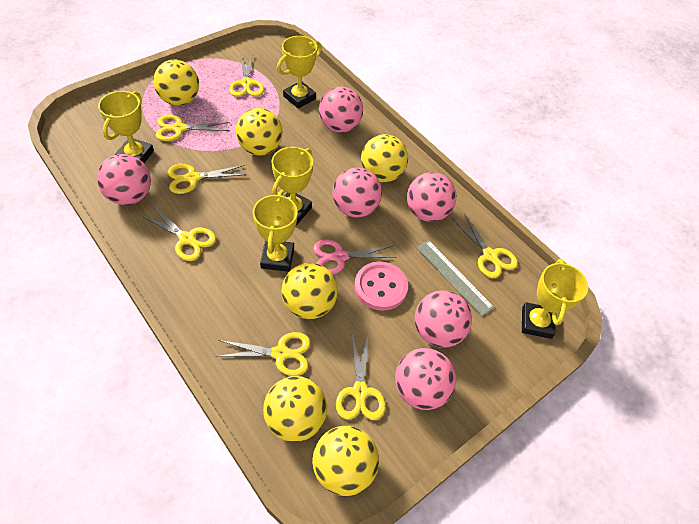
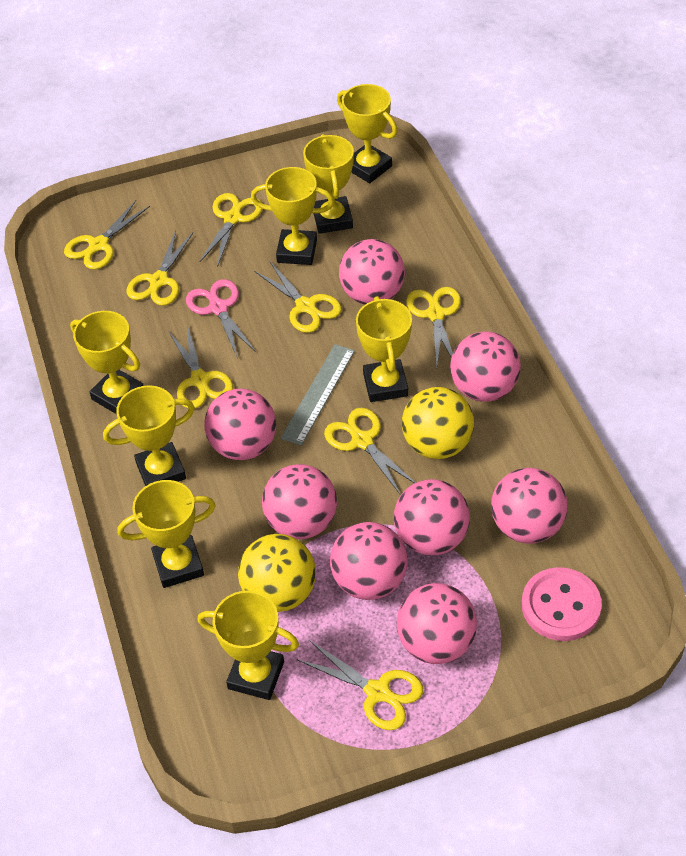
pink ball: [97,154,151,205] [319,87,363,133] [333,168,382,218] [395,348,456,410] [407,172,456,222] [414,290,472,348] = 6 -> [204,389,276,460] [262,464,337,539] [330,522,408,600] [339,239,405,305] [394,479,470,556] [396,583,477,664] [450,332,521,402] [491,468,567,543] = 8
yellow ball: [153,60,199,106] [236,108,283,156] [263,376,327,442] [281,263,338,319] [312,426,379,496] [361,134,408,182] = 6 -> [238,534,316,612] [402,387,474,459] = 2
yellow scissors: [141,206,216,261] [156,114,230,141] [167,164,246,194] [215,332,311,376] [229,55,264,97] [336,333,386,420] [452,214,518,278] = 7 -> [64,200,150,270] [126,230,193,306] [168,325,233,409] [199,193,262,267] [254,262,342,333] [297,641,423,730] [324,408,416,495] [406,287,461,366] = 8
yellow trophy: [98,91,154,163] [253,192,298,272] [271,147,313,225] [277,36,322,109] [522,259,588,339] = 5 -> [70,311,144,414] [103,385,195,486] [118,480,216,588] [198,590,299,700] [251,167,334,265] [303,134,354,234] [337,84,397,183] [356,296,412,402] = 8

